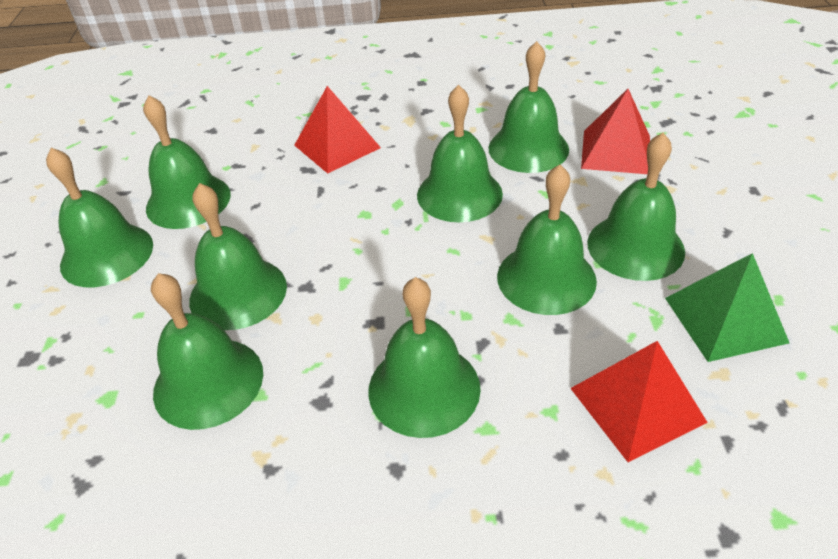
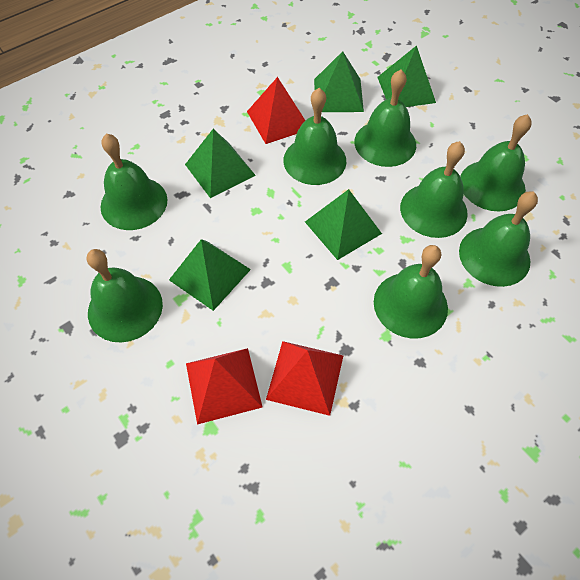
green bell: [46,148,153,287] [143,96,231,229] [151,273,263,430] [189,183,287,330] [368,277,481,438] [417,85,503,222] [488,41,569,173] [497,164,597,315] [587,133,685,281] = 9 -> [87,249,163,342] [101,134,168,230] [283,88,346,185] [355,70,416,167] [374,245,448,339] [400,141,468,238] [459,191,538,287] [460,114,532,211] = 8
green pyramid: [665,253,789,362] = 1 -> [169,239,251,311] [185,129,256,198] [305,189,382,260] [314,51,364,112] [377,45,436,107] = 5

